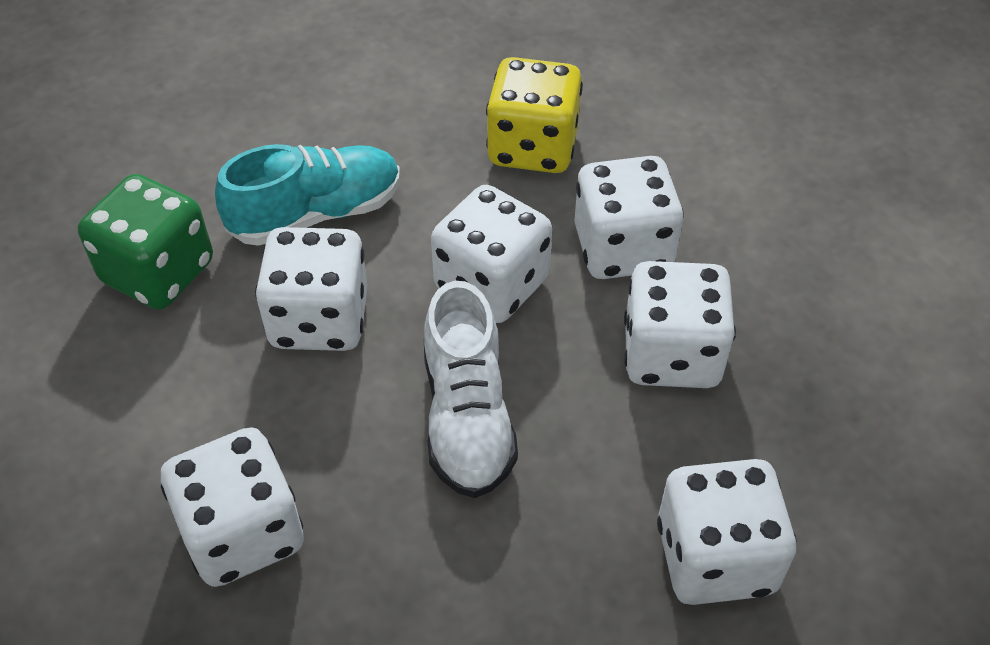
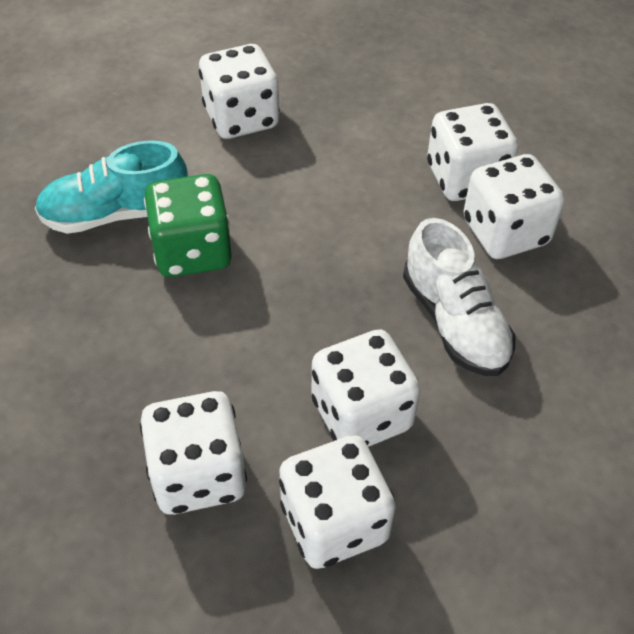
yellow dice: [486,57,583,173] = 1 -> none = 0

